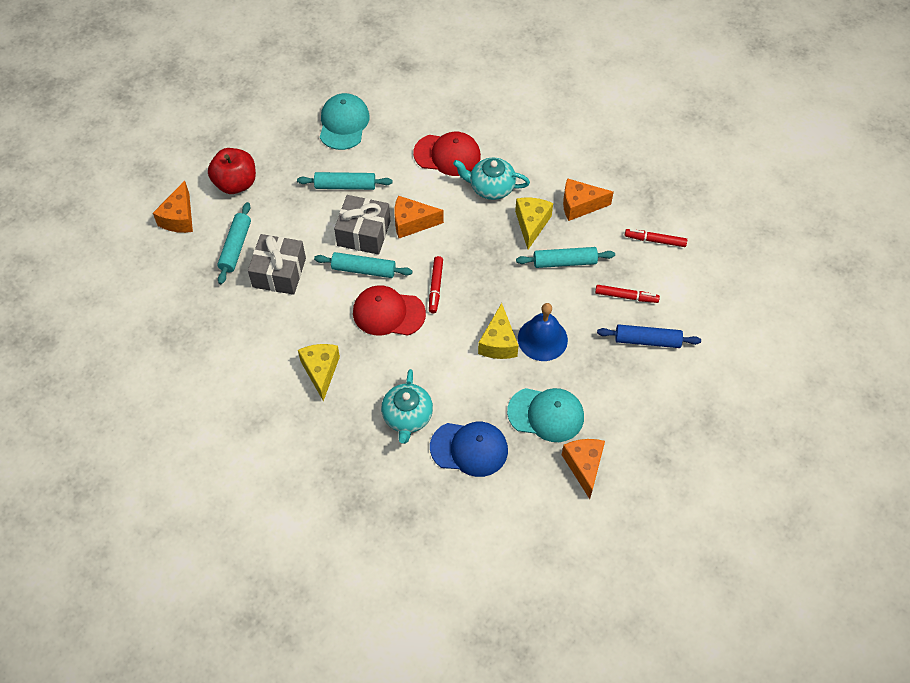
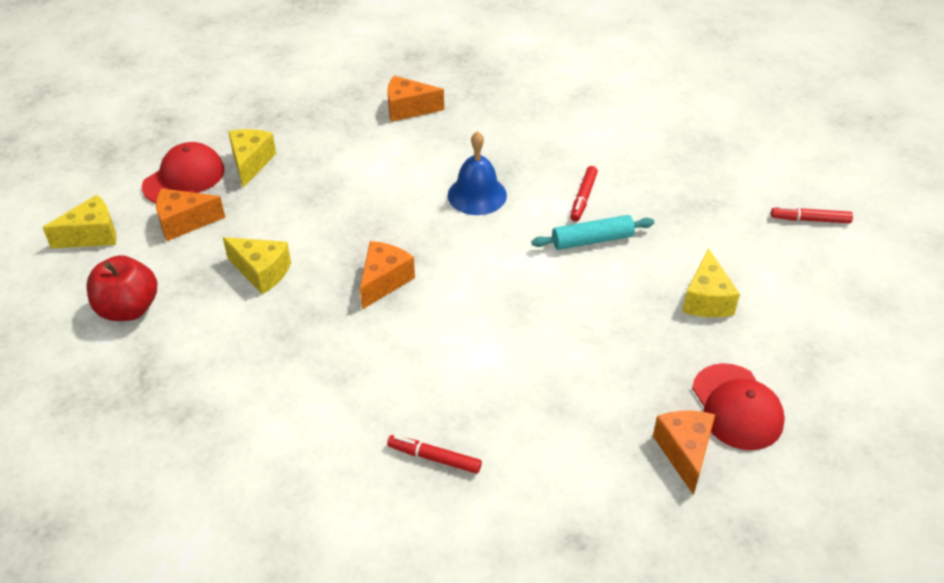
blue cap: [430,422,508,477] = 1 -> none = 0
blue rolling pin: [597,325,701,348] = 1 -> none = 0
grey gift: [248,234,306,295] [334,195,390,255] = 2 -> none = 0
turquoise cap: [320,93,370,150] [507,388,584,442] = 2 -> none = 0
turquoise rolling pin: [217,202,251,284] [297,172,393,190] [314,252,413,278] [516,247,615,268] = 4 -> [531,215,654,250] = 1
turquoise teapot: [381,369,433,444] [453,157,530,200] = 2 -> none = 0
yellow cheese: [298,344,340,401] [478,303,519,359] [515,198,553,249] = 3 -> [42,195,116,249] [223,237,291,294] [228,129,276,188] [682,248,740,317] = 4

